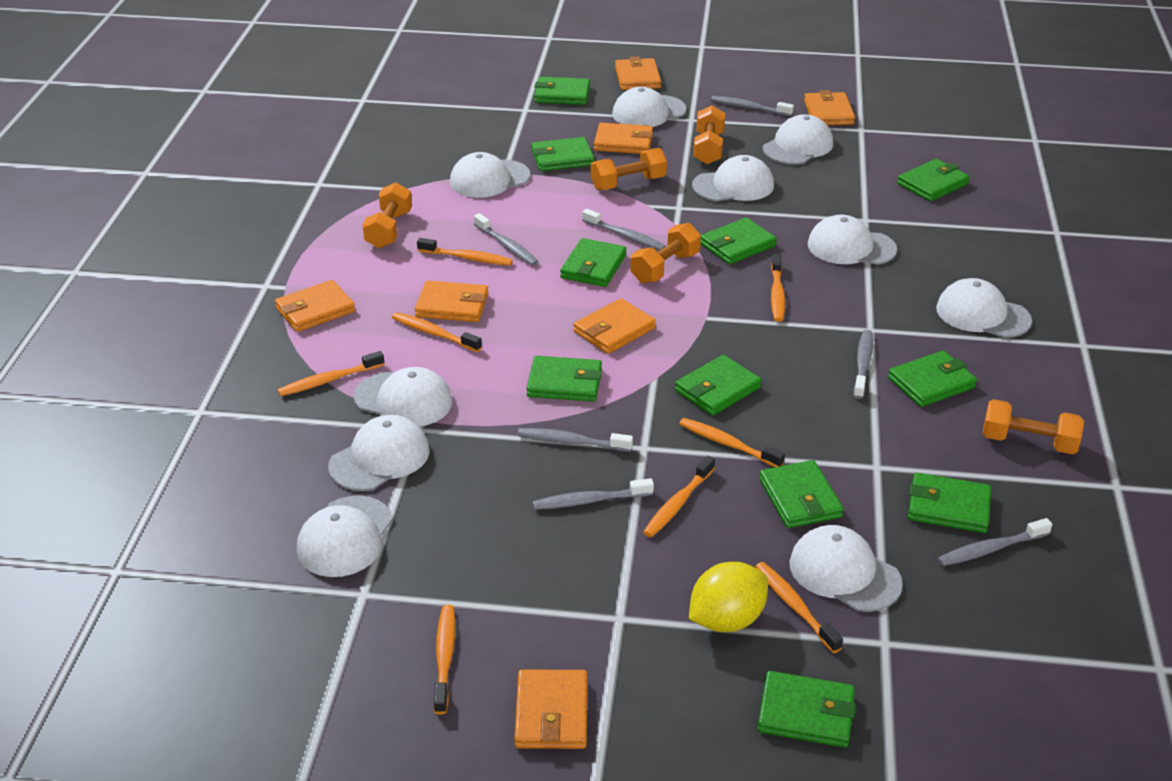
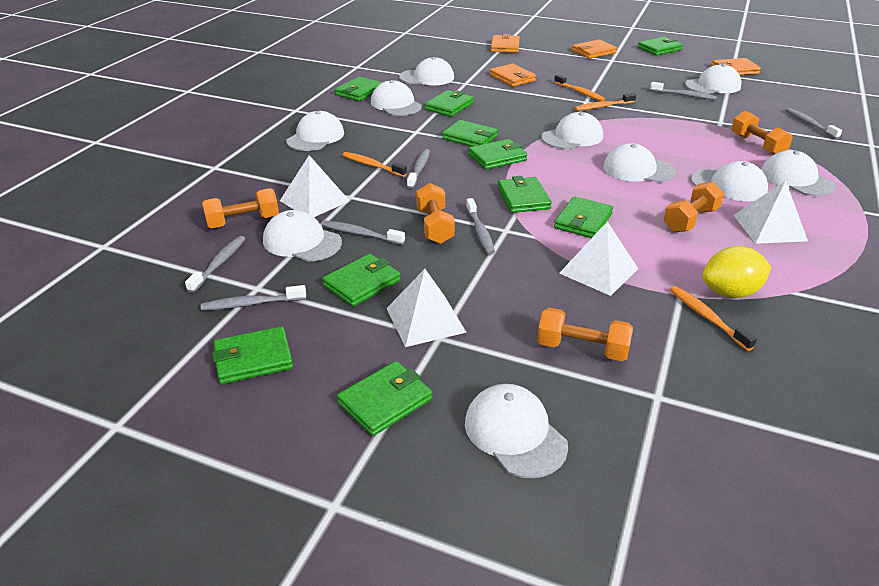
green wallet: [526,356,602,402] [531,137,595,171] [534,77,590,105] [560,238,626,287] [675,355,762,416] [700,217,777,265] [757,671,856,748] [759,460,844,528] [888,351,977,407] [897,159,970,202] [908,473,991,533] = 11 -> [212,326,293,384] [322,254,401,306] [335,77,383,101] [337,361,432,436] [425,90,474,117] [442,120,498,147] [468,139,527,170] [498,176,552,213] [554,196,613,238] [638,37,683,56] = 10
orange toothbrush: [277,351,384,396] [392,312,482,352] [417,238,513,266] [434,605,455,714] [643,456,715,537] [679,418,785,467] [755,562,843,653] [771,254,785,322] = 8 -> [343,152,407,177] [554,75,605,101] [574,93,636,111] [670,286,757,351] = 4
orange wallet: [275,280,355,332] [415,281,488,322] [514,669,587,749] [573,298,656,354] [594,123,653,154] [615,57,661,90] [804,90,855,125] = 7 -> [490,63,536,87] [491,34,520,53] [572,39,617,59] [711,58,761,75] = 4
white pyramid: none = 0 -> [280,155,350,217] [386,269,467,347] [559,222,638,296] [734,180,808,244] = 4

